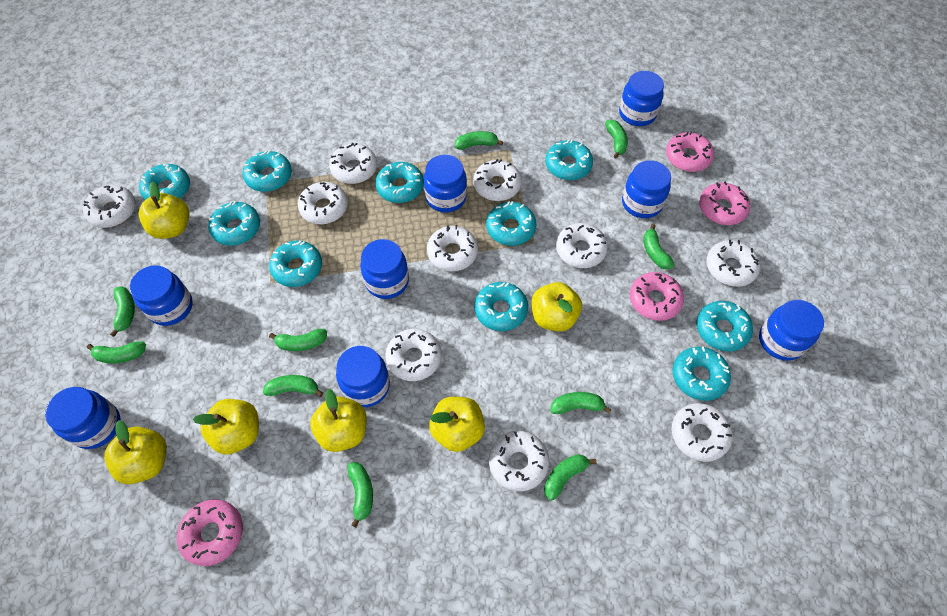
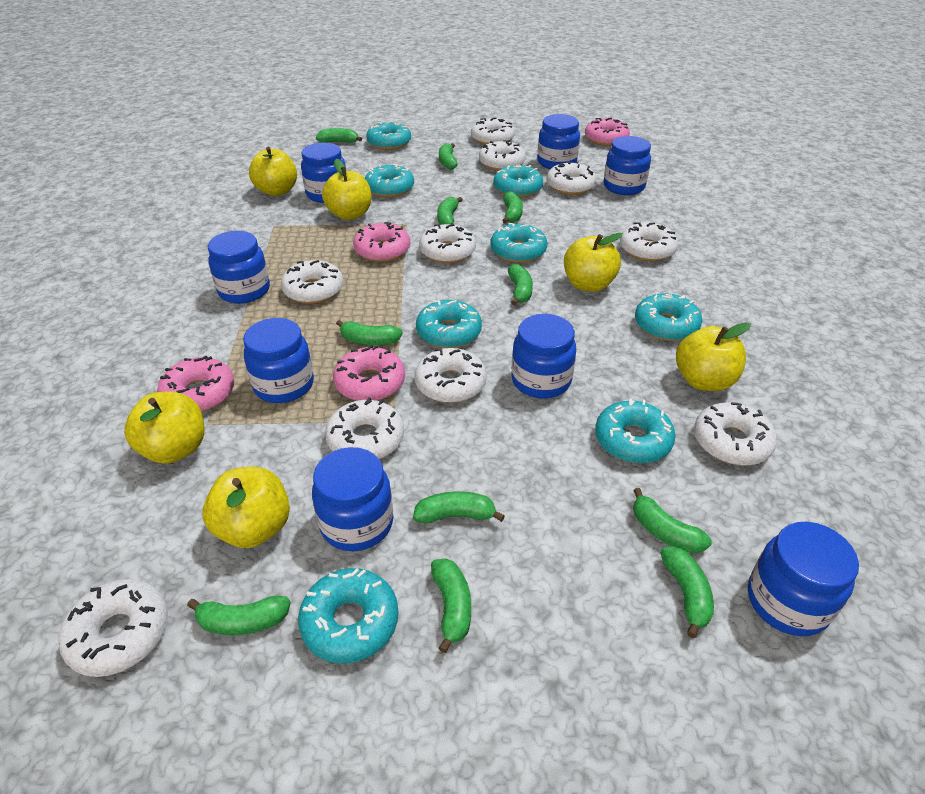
green banana: [87,341,146,364] [110,286,135,337] [263,375,323,397] [269,329,327,351] [348,462,373,528] [455,131,503,150] [544,454,596,501] [550,392,611,414] [605,120,628,158] [643,224,674,270] = 10 -> [187,596,291,635] [316,128,362,143] [336,320,403,345] [413,491,505,523] [431,558,471,653] [437,197,463,225] [439,143,458,170] [502,192,523,223] [508,264,533,306] [633,488,712,553] [660,546,714,638] = 11
turquoise donut: [139,164,190,200] [208,201,260,246] [243,150,292,192] [269,240,322,287] [375,162,424,203] [475,282,528,331] [486,201,536,246] [545,139,593,180] [673,347,731,401] [697,301,753,352] = 10 -> [298,568,399,663] [365,164,414,197] [366,121,411,150] [416,300,482,348] [491,223,547,263] [493,165,543,197] [595,398,676,464] [635,293,702,341] = 8

